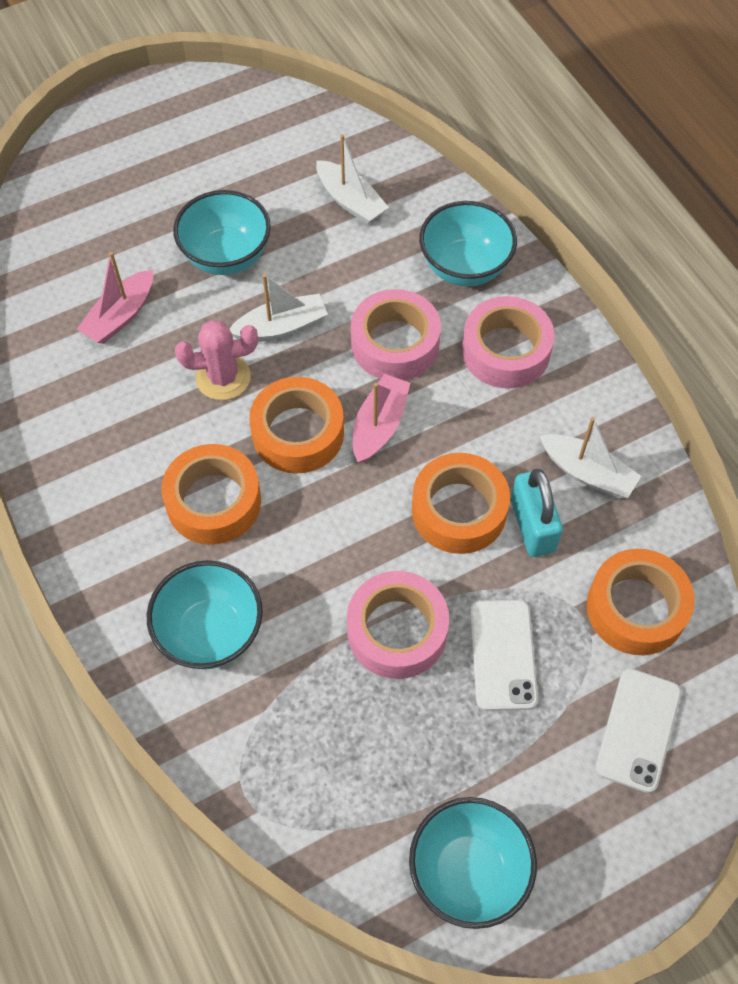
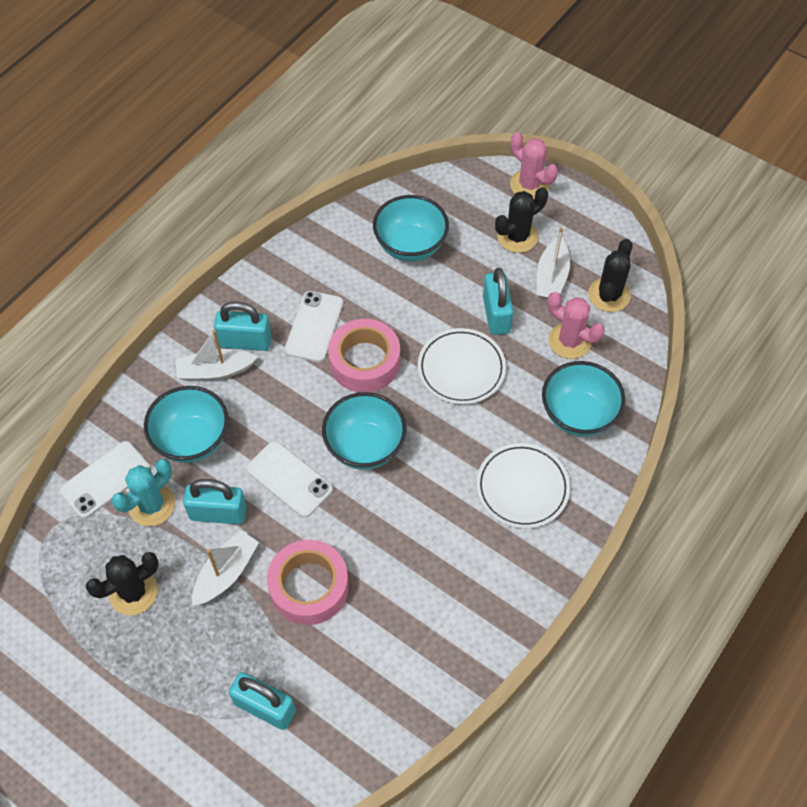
black cactus: none = 0 -> [86,552,159,615] [495,187,548,253] [588,239,632,312] = 3
orange tape: [161,444,261,545] [249,377,344,474] [412,453,510,554] [587,549,695,655] = 4 -> none = 0
pink boat: [77,252,153,344] [353,374,410,463] = 2 -> none = 0
pink cactus: [175,320,258,400] = 1 -> [510,132,558,200] [548,292,605,359] = 2
pink tape: [347,571,449,679] [351,289,441,380] [462,296,555,389] = 3 -> [267,540,349,625] [328,319,400,392] = 2
turquoise cactus: none = 0 -> [112,459,175,526] = 1
turquoise padlock: [511,469,563,557] = 1 -> [183,479,247,524] [214,301,271,351] [229,672,296,730] [483,268,513,335] = 4
white phone: [470,600,538,711] [595,668,681,793] = 2 -> [60,441,150,519] [246,441,333,518] [285,291,343,362] = 3
white plate: none = 0 -> [418,328,506,404] [476,443,570,528] = 2

